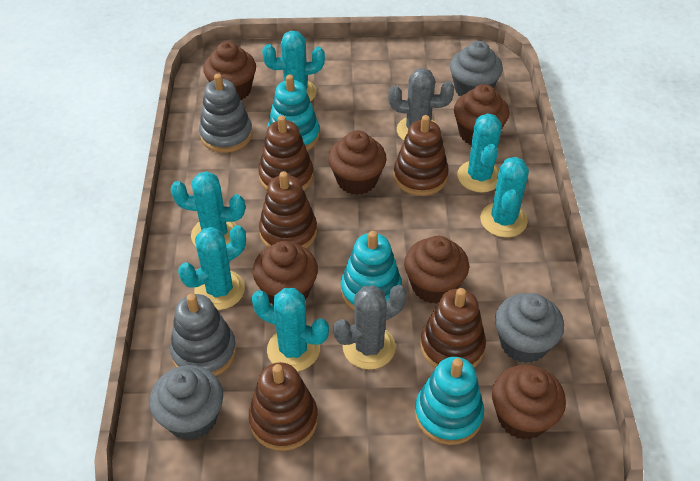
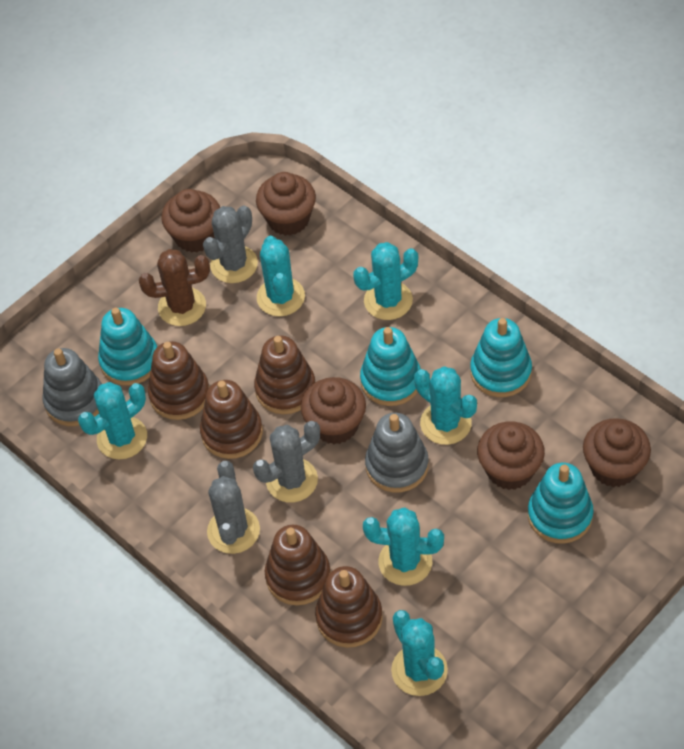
brown cactus: none = 0 -> [139,249,210,326] = 1
brown cupcake: [203,41,256,100] [253,241,318,305] [328,130,387,195] [404,236,469,304] [454,84,510,145] [492,365,566,440] = 6 -> [161,189,220,253] [256,172,316,236] [301,377,366,444] [477,421,545,490] [583,418,651,487] = 5
grey cactus: [333,285,407,369] [388,68,454,140] = 2 -> [203,205,258,283] [207,461,260,554] [253,421,320,503] = 3
grey cupcake: [150,365,223,440] [450,41,503,96] [495,293,564,363] = 3 -> none = 0
turquoise stacking toy: [267,75,320,151] [341,231,402,310] [415,357,484,445] = 3 -> [98,308,157,386] [360,327,421,406] [470,318,532,397] [528,463,593,544] = 4

